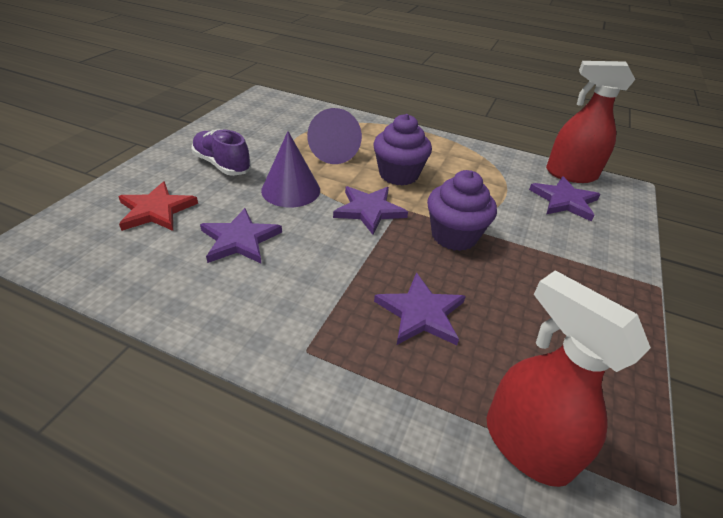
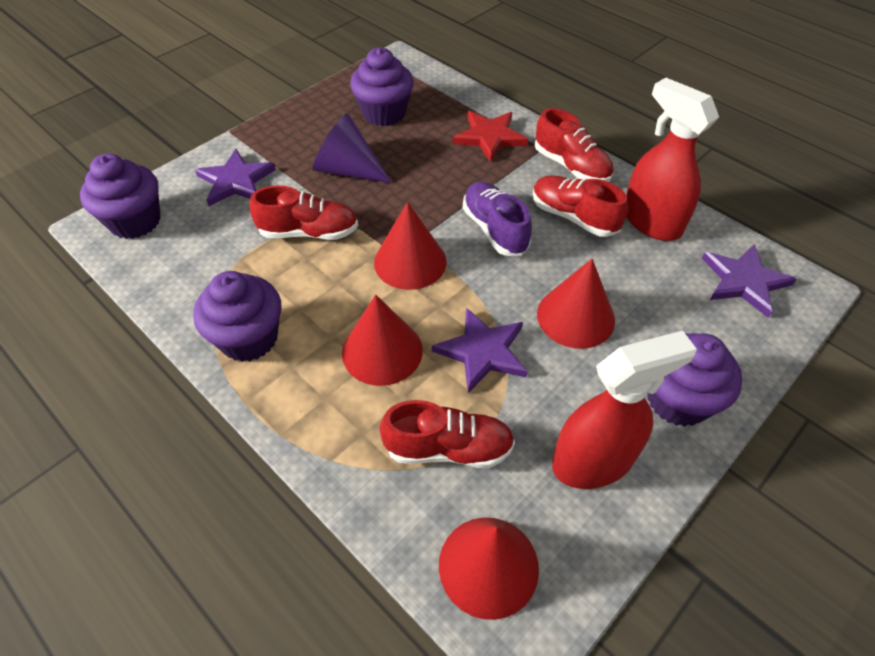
purple cone: [261,131,320,208] [307,108,362,164] = 2 -> [313,113,392,183] = 1
purple cupcake: [373,114,432,186] [427,170,497,251] = 2 -> [80,153,161,239] [193,271,281,362] [350,47,414,126] [647,333,742,427] = 4
purple star: [200,208,282,264] [333,186,408,235] [374,273,466,345] [529,176,601,222] = 4 -> [195,149,276,206] [432,307,527,393] [702,244,797,318] = 3
red cone: none = 0 -> [342,295,423,386] [374,202,447,290] [439,517,539,620] [537,259,615,349] = 4
red shoe: none = 0 -> [250,185,358,240] [380,400,515,468] [533,175,628,237] [535,108,613,182] = 4

